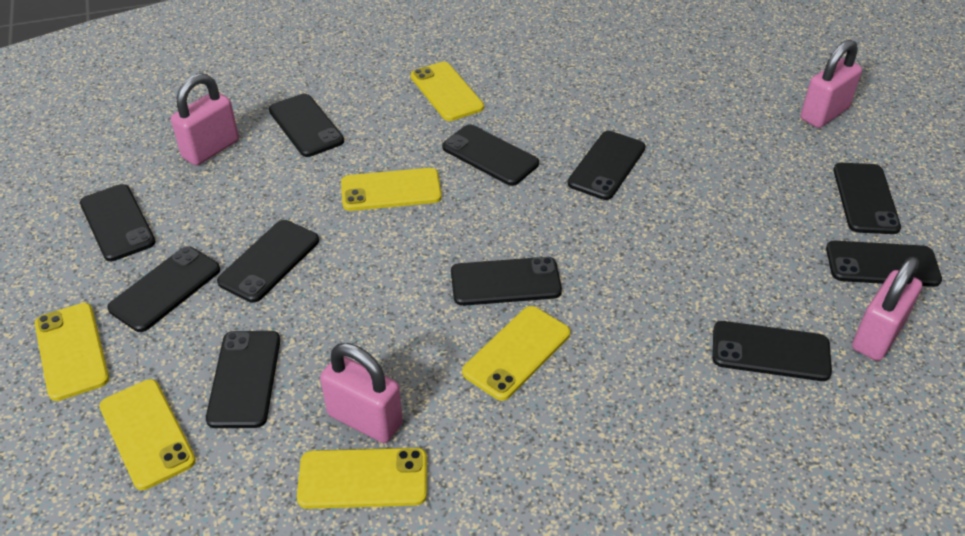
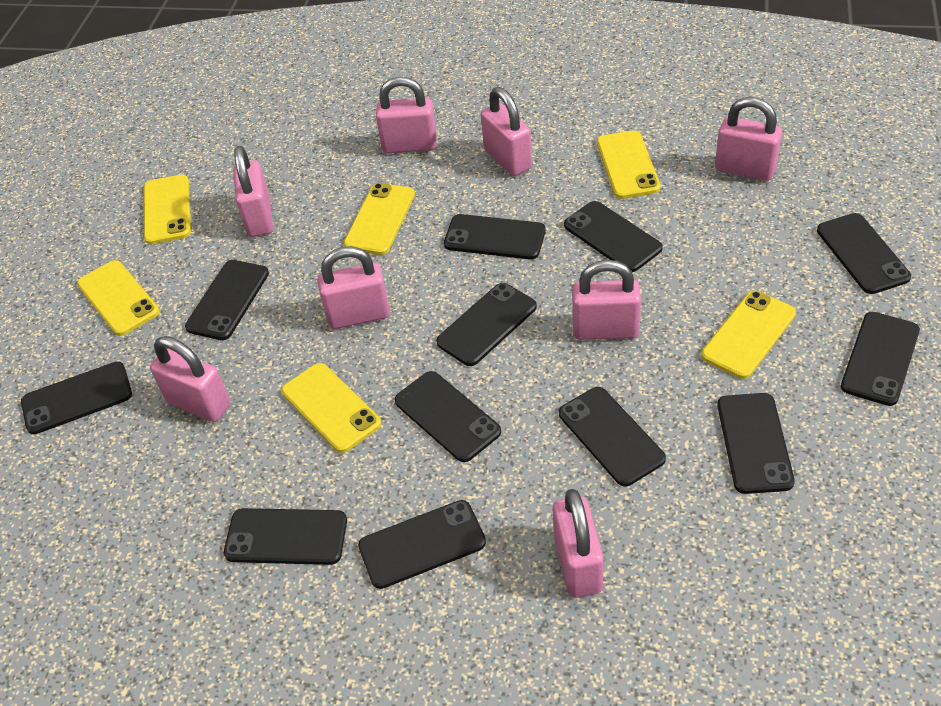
black phone: [80,184,156,261] [107,246,220,332] [206,331,280,428] [217,220,319,303] [269,94,344,157] [442,124,539,186] [451,257,562,306] [568,131,645,200] [712,321,832,381] [826,241,942,287] [834,163,901,234] = 11 -> [21,361,132,434] [185,260,269,340] [224,508,347,565] [358,500,486,589] [395,371,501,462] [436,283,537,366] [444,214,546,259] [559,387,666,486] [564,201,663,272] [717,393,795,494] [817,213,911,294] [841,312,920,406] = 12
pink padlock: [171,73,239,166] [320,343,403,443] [801,39,862,128] [852,257,922,361] = 4 -> [150,336,231,422] [233,146,273,237] [318,246,390,329] [376,77,437,153] [481,87,532,176] [553,489,604,598] [572,260,641,340] [715,97,782,181] = 8

